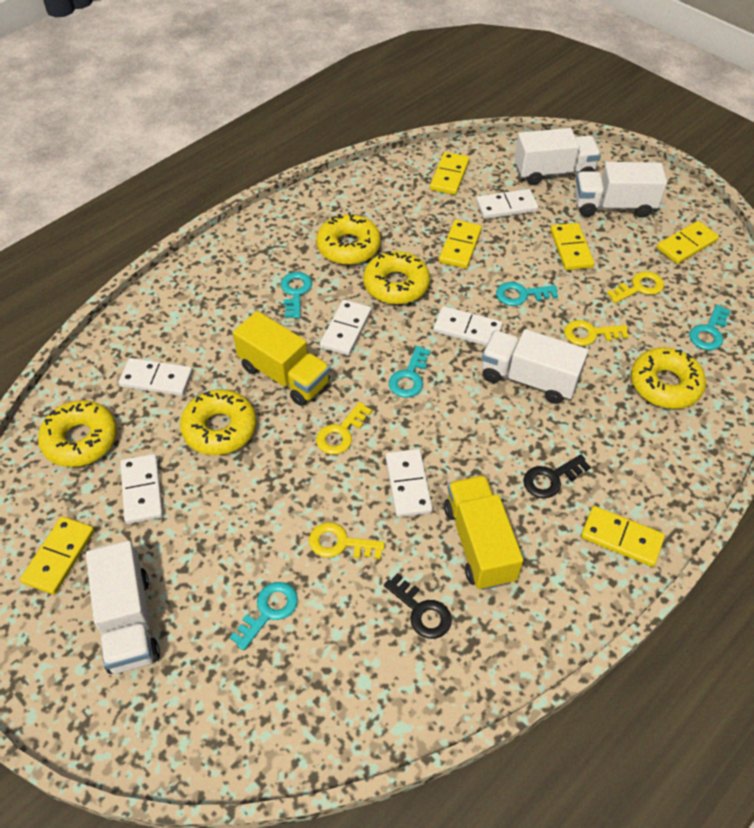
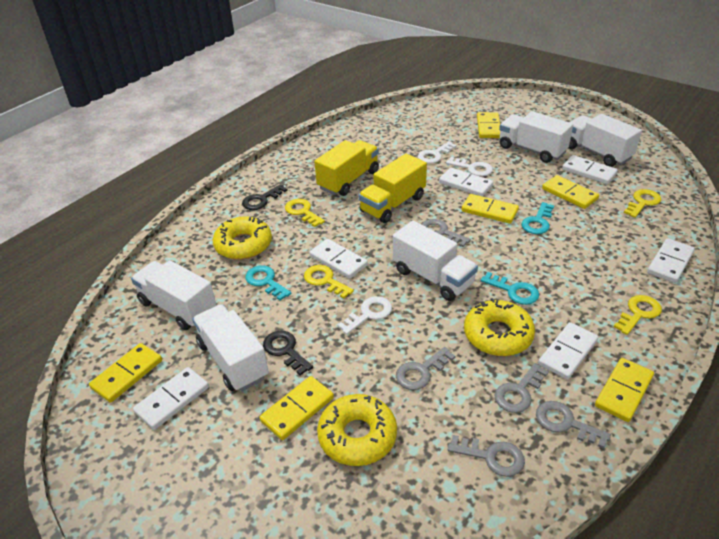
grey key: none = 0 -> [396,347,455,390] [421,219,471,247] [448,435,525,477] [494,363,549,413] [536,401,611,449] = 5
turquoise key: [230,582,298,651] [281,272,312,318] [389,346,431,398] [496,282,558,306] [689,305,731,350] = 5 -> [245,266,291,300] [481,272,539,305] [521,202,554,234] = 3
white key: none = 0 -> [337,296,392,335] [418,141,457,164] [446,157,493,176] = 3
white truck: [86,541,160,674] [482,329,588,404] [514,128,601,185] [575,162,667,218] = 4 -> [131,260,217,330] [192,304,269,391] [393,221,478,301] [499,111,573,163] [568,114,642,167] = 5
yellow donut: [38,400,117,467] [180,390,257,455] [316,212,381,265] [363,251,430,304] [631,347,706,409] = 5 -> [213,216,272,260] [317,394,397,466] [464,298,535,356] = 3

